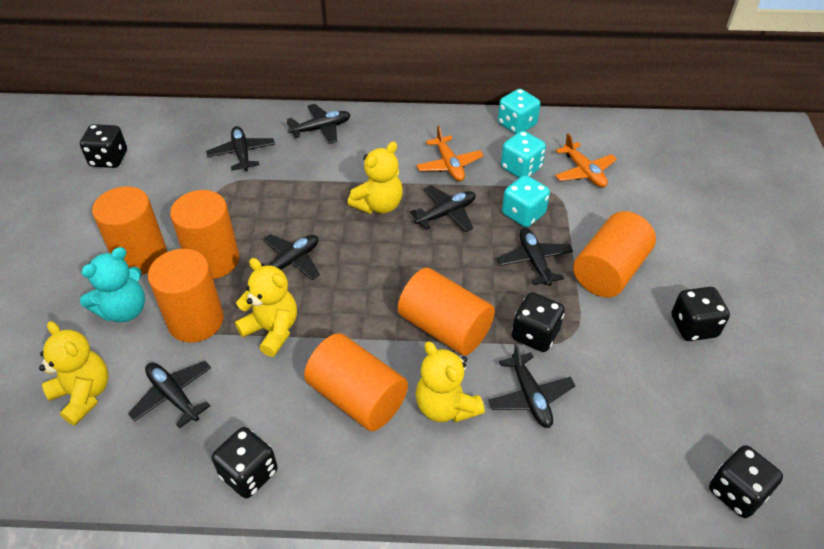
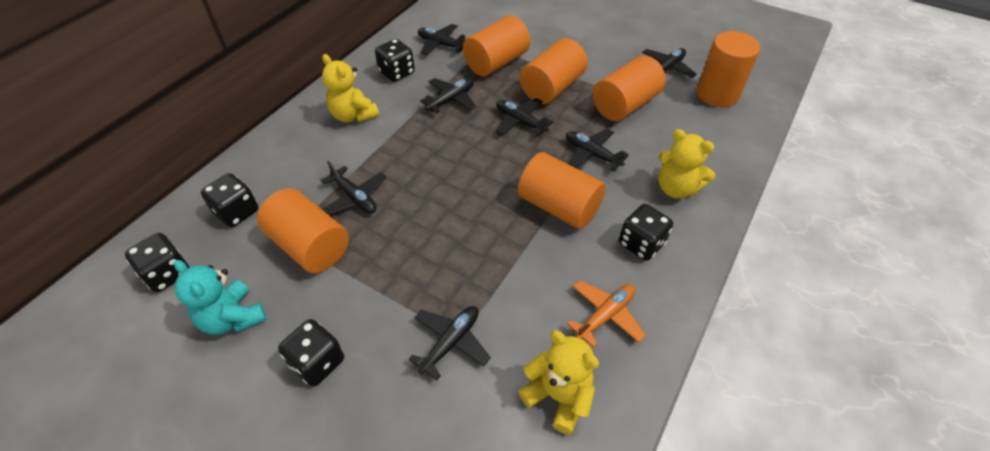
orange plane: [416,125,484,181] [555,133,617,187] = 2 -> [567,280,646,348] = 1
turquoise dice: [498,89,540,134] [501,131,546,178] [502,175,550,227] = 3 -> none = 0
yellow teddy bear: [39,321,109,426] [235,258,297,357] [348,141,403,214] [416,341,485,423] = 4 -> [322,54,379,122] [518,330,599,435] [658,129,715,198] = 3

